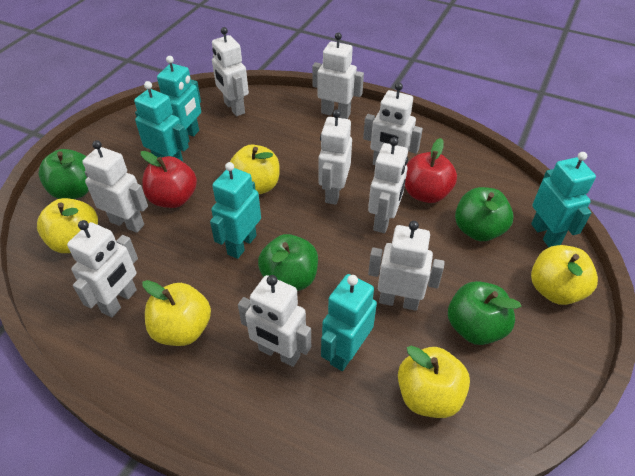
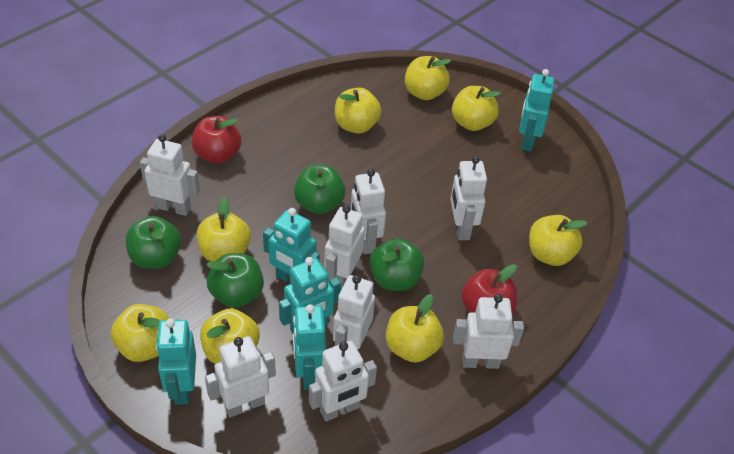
white robot: [67,220,138,318] [82,140,148,233] [212,27,249,116] [238,275,311,367] [312,32,364,119] [318,110,352,205] [363,82,423,165] [368,137,408,233] [368,221,445,311] = 9 -> [140,134,200,216] [205,336,276,418] [309,341,377,422] [324,205,365,290] [333,275,375,349] [351,169,386,254] [450,156,487,240] [453,294,524,369] = 8
yellow apple: [37,198,98,253] [142,280,211,346] [230,145,280,194] [398,346,470,418] [531,245,598,305] = 5 -> [110,304,169,362] [197,197,251,261] [200,308,260,364] [335,88,381,134] [386,294,444,363] [405,56,451,100] [452,86,501,131] [529,215,587,266] = 8

